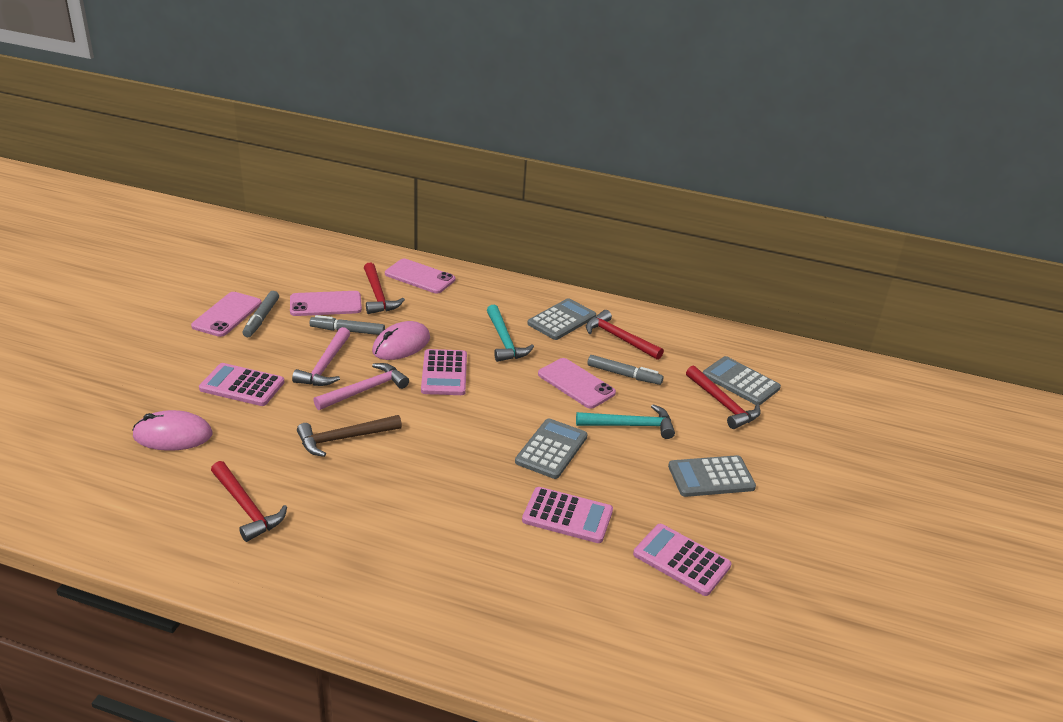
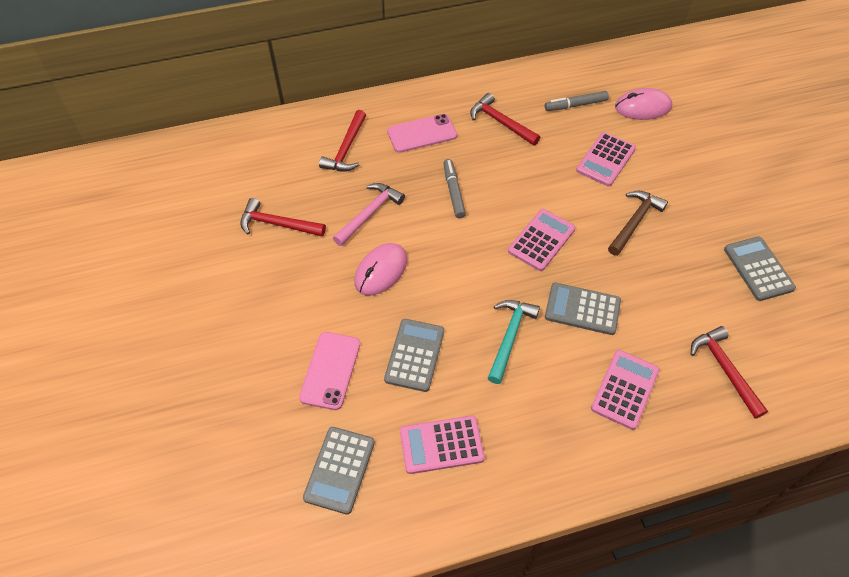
grey marker: [242,291,279,337] [309,315,385,335] [588,355,664,385] = 3 -> [444,159,466,218] [545,91,609,111] = 2
pink hammer: [292,327,350,386] [313,363,409,410] = 2 -> [333,183,405,246] = 1
pink phone: [191,292,262,337] [290,291,362,316] [385,259,455,293] [538,358,616,409] = 4 -> [299,332,360,410] [387,114,457,153] = 2
turquoise hammer: [487,305,534,362] [576,404,675,439] = 2 -> [488,300,540,384] = 1

